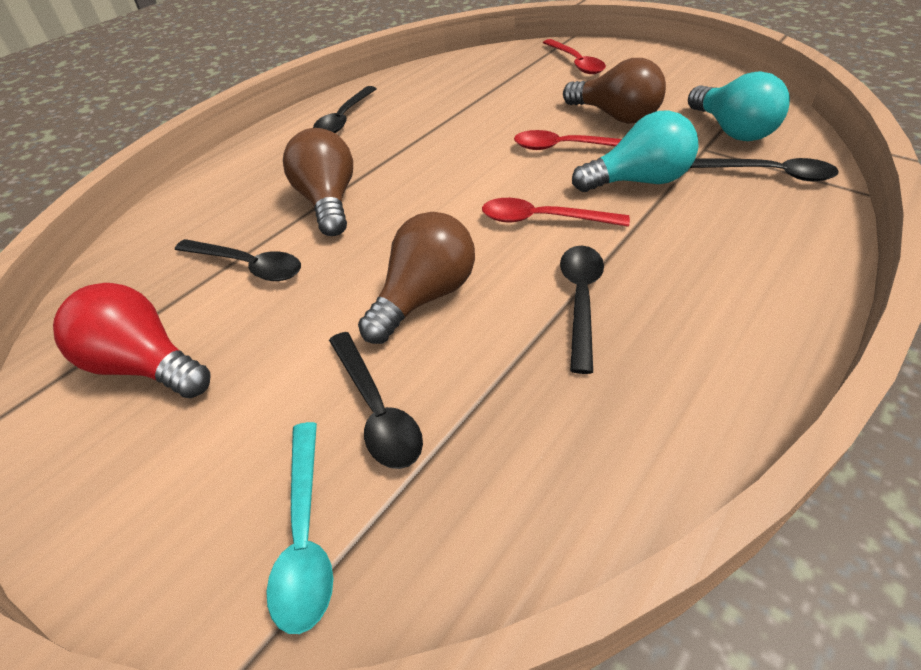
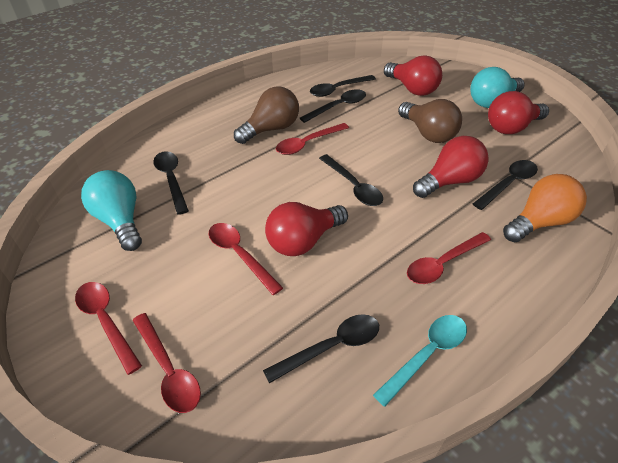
black spoon: [175,239,301,281] [313,86,377,133] [329,332,423,469] [560,246,604,374] [690,158,839,181] = 5 -> [153,151,189,215] [263,314,379,383] [300,89,366,123] [310,75,376,97] [319,154,383,206] [473,160,538,210] = 6
brown light bulb: [283,128,353,236] [358,212,475,344] [563,58,666,124] = 3 -> [234,86,299,144] [398,99,462,143] = 2
orange light bulb: none = 0 -> [503,174,587,242] = 1
red light bulb: [53,283,210,398] = 1 -> [265,202,348,256] [384,55,442,96] [413,136,489,198] [488,91,549,134] = 4
red spoon: [482,198,630,227] [514,130,622,150] [543,39,606,74] = 3 -> [75,282,142,375] [132,313,201,413] [209,223,283,295] [276,123,349,155] [407,232,491,284] = 5

